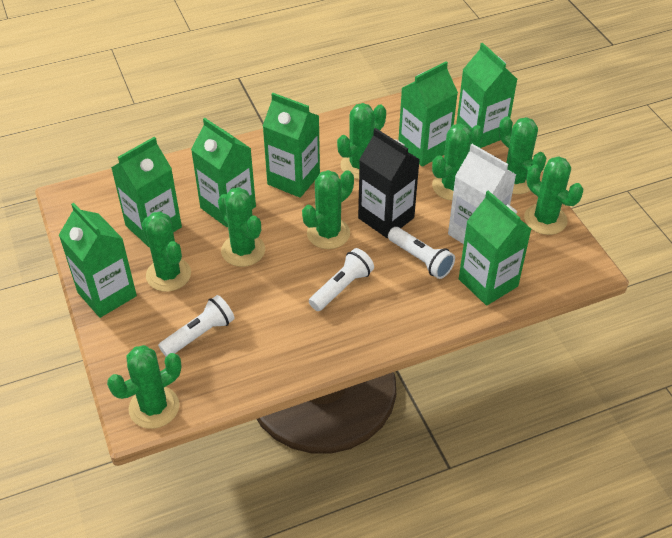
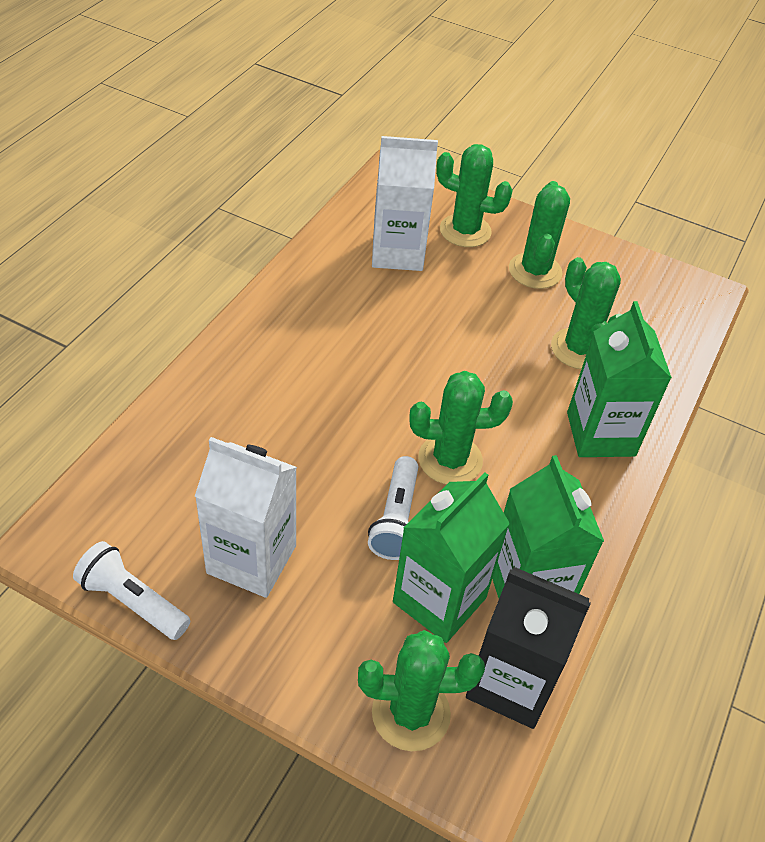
green cactus: [107,345,181,429] [142,212,191,292] [218,187,265,267] [302,170,354,249] [337,103,386,179] [432,123,483,201] [499,116,546,194] [524,156,583,235] = 8 -> [358,630,485,751] [410,371,513,485] [436,144,513,247] [509,181,570,289] [551,257,622,369] = 5
green carton: [59,203,137,318] [111,137,182,247] [191,118,256,227] [263,93,320,198] [398,61,458,167] [456,43,517,148] [459,191,531,306] = 7 -> [393,472,510,643] [492,455,604,598] [567,301,672,457] = 3
white carton: [448,144,516,244] = 1 -> [195,437,297,598] [372,136,438,271] = 2
white flashlight: [158,295,235,356] [309,248,374,311] [388,227,455,279] = 3 -> [73,541,190,640] [368,456,418,560] = 2

